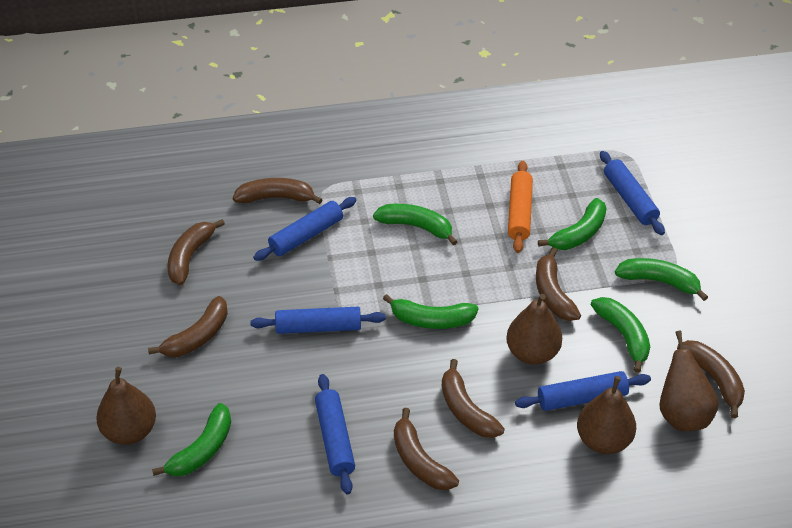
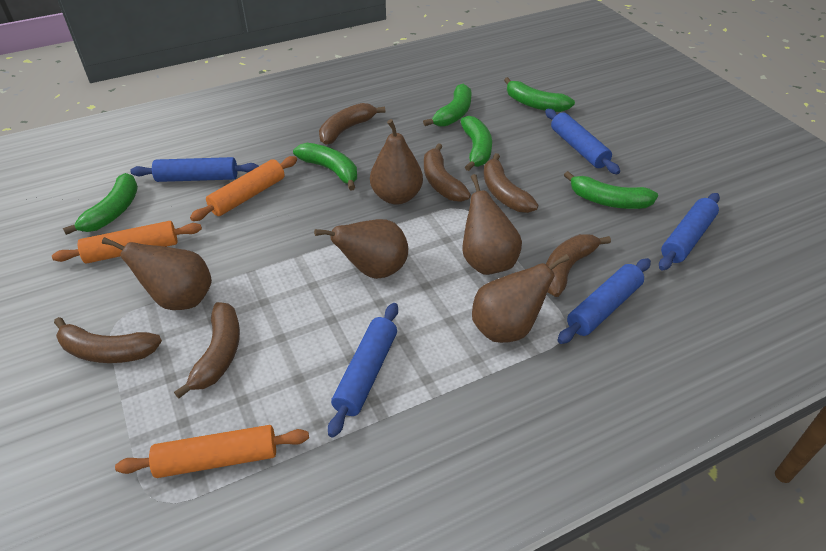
brown banana: [148,296,228,357] [168,219,225,285] [233,178,323,204] [394,408,459,490] [442,359,505,438] [536,247,581,321] [677,340,745,418] = 7 -> [54,317,162,363] [174,302,240,399] [319,103,385,145] [424,143,471,202] [484,153,538,213] [546,234,611,297] = 6
brown pear: [96,367,156,445] [506,294,562,365] [577,376,636,454] [659,331,719,431] = 4 -> [102,237,212,310] [314,219,408,279] [370,119,423,205] [462,174,522,275] [472,254,570,343] = 5
orange rolling pin: [508,161,533,253] = 1 -> [52,221,202,264] [115,425,309,478] [190,156,297,221] = 3

